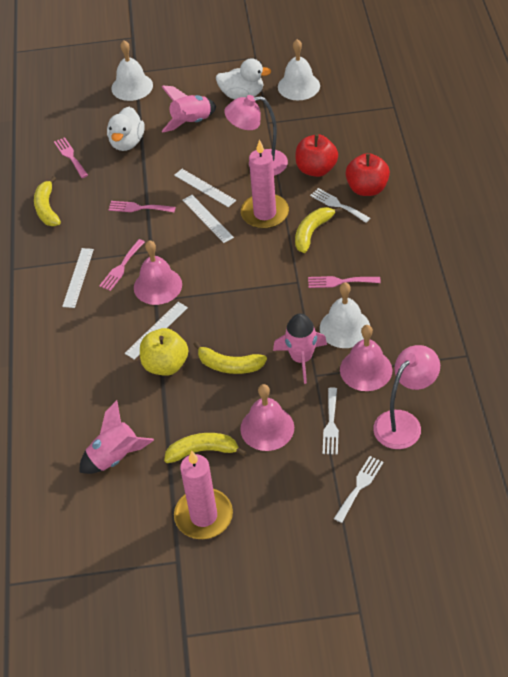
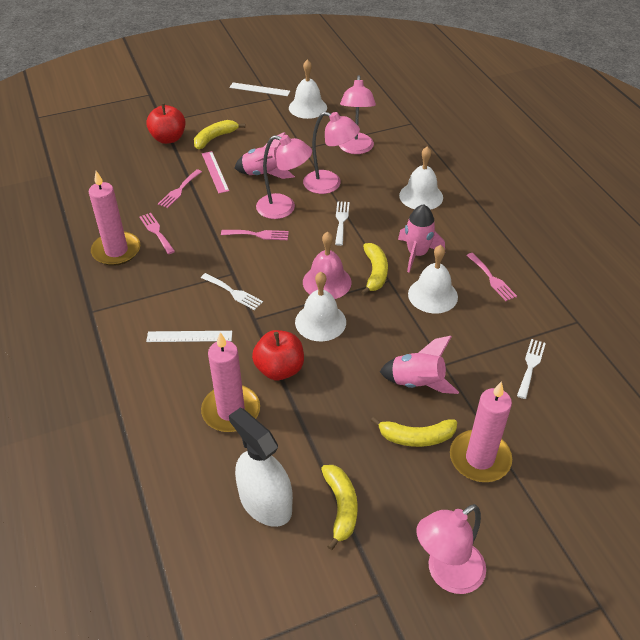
pink bell: [134,240,182,305] [240,384,294,451] [340,325,392,391] = 3 -> [303,232,352,299] = 1
pink candle: [174,451,233,539] [241,140,289,229] = 2 -> [89,171,141,266] [201,332,260,432] [450,381,512,482] = 3
pink lamp: [224,95,288,176] [373,345,440,449] = 2 -> [256,135,312,219] [303,112,360,194] [339,75,376,154] [417,504,486,594] = 4
pink ruler: none = 0 -> [202,151,229,193] = 1
white bell: [111,40,153,101] [278,39,320,100] [320,282,370,348] = 3 -> [289,59,327,119] [295,272,346,341] [399,146,443,210] [408,245,458,314] = 4
white duck: [107,107,145,151] [216,58,271,99] = 2 -> none = 0
white ruler: [62,248,94,308] [125,302,188,360] [174,169,236,207] [183,195,234,243] = 4 -> [146,331,232,342] [230,83,290,96] = 2
white spray bottle: none = 0 -> [229,408,293,527] = 1
yellow apple: [140,328,188,376] = 1 -> none = 0

